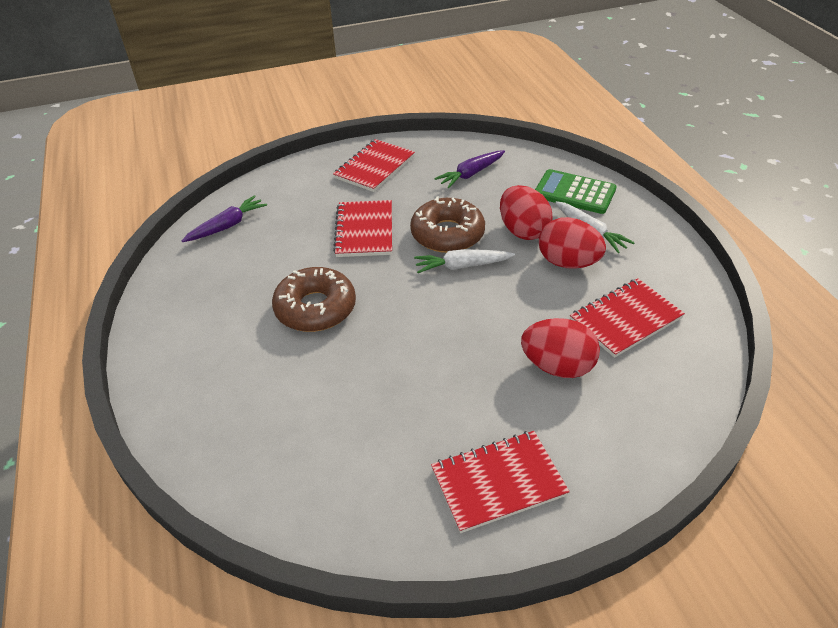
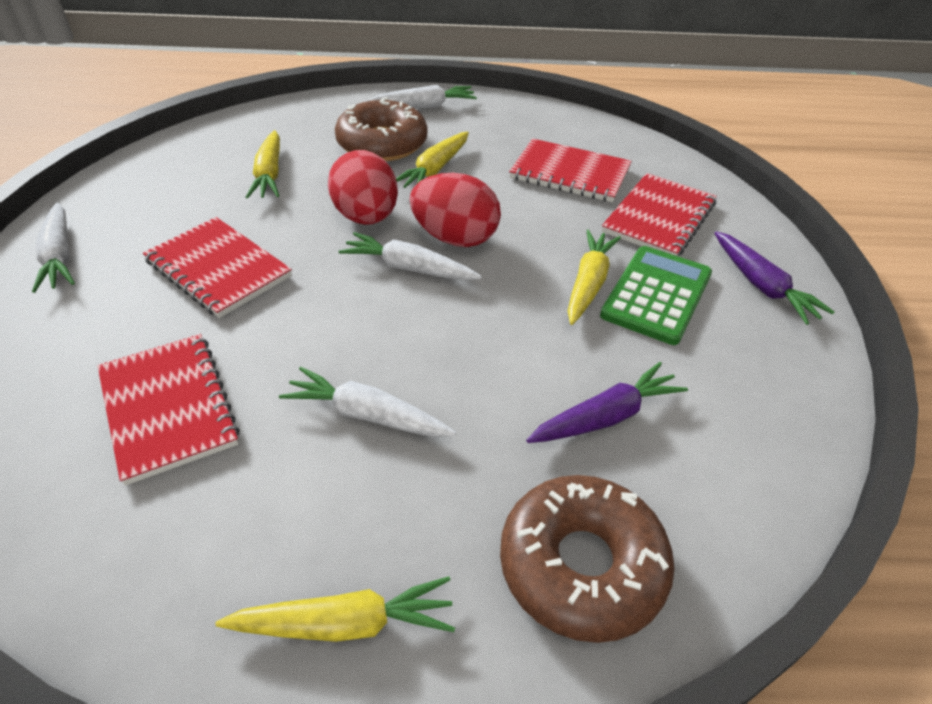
red egg: [500,185,553,240] [521,318,600,378] [539,217,606,269] = 3 -> [328,150,398,225] [410,173,501,247] = 2
white carrot: [414,249,515,273] [555,201,635,253] = 2 -> [32,202,75,293] [279,366,456,437] [338,232,482,281] [367,85,477,109] = 4
yellow carrot: none = 0 -> [215,576,455,642] [246,130,280,198] [396,132,469,188] [568,230,621,325] = 4

